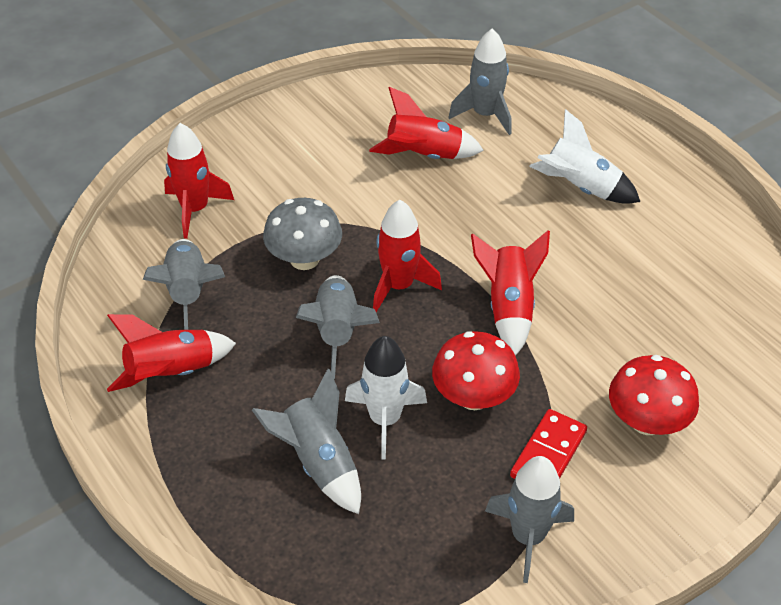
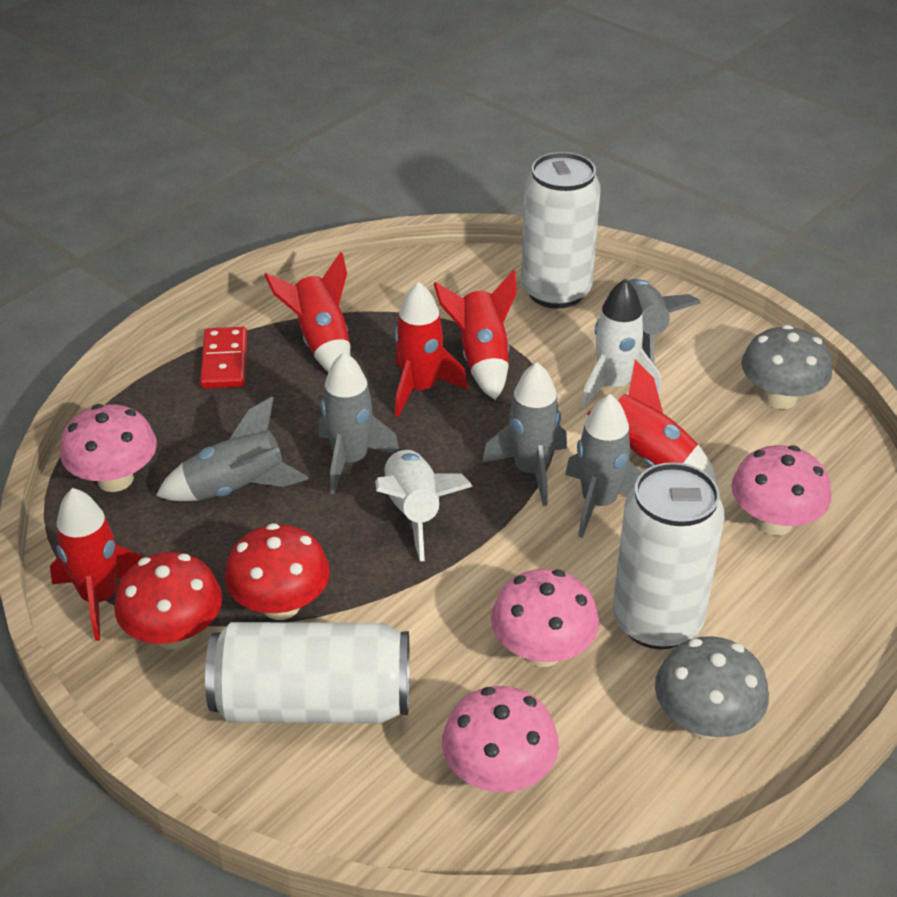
grey mushroom: [263,198,342,270] = 1 -> [655,636,769,739] [741,325,832,409] = 2
pink mushroom: none = 0 -> [60,404,157,492] [442,686,559,792] [491,569,599,667] [731,445,831,536] = 4
white can: none = 0 -> [205,622,410,723] [521,152,601,309] [613,462,724,649] = 3

